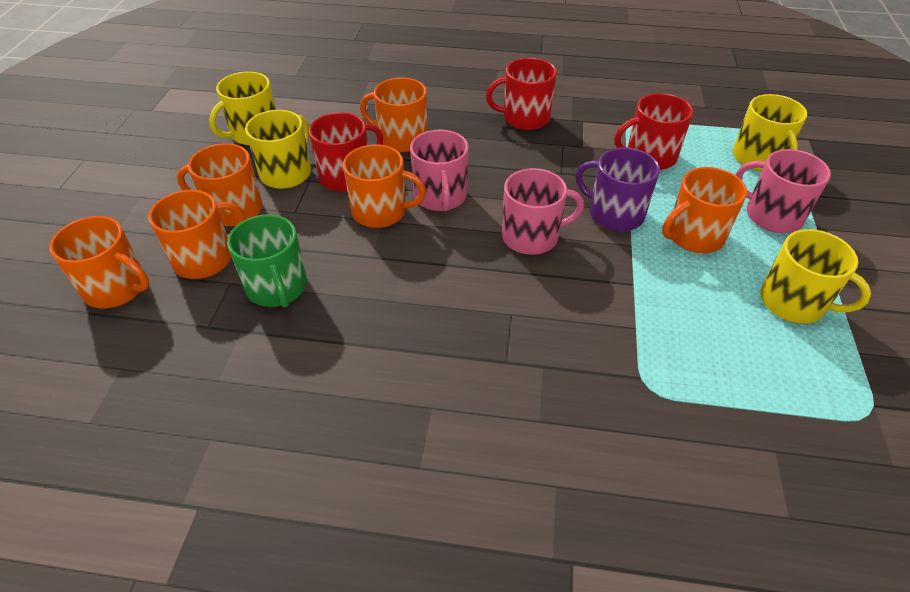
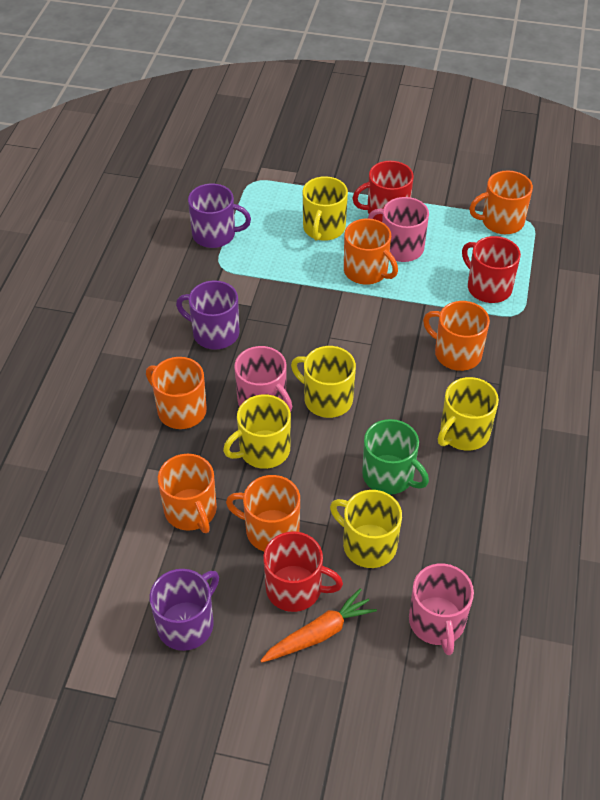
orange carrot: none = 0 -> [260,588,377,663] = 1
purple mug: [575,147,660,231] = 1 -> [150,569,219,651] [176,281,239,350] [188,184,251,248] = 3
yellow mug: [209,72,276,146] [245,110,311,189] [733,94,807,171] [760,229,871,324] = 4 -> [223,394,291,469] [291,346,356,418] [303,176,348,241] [330,490,402,568] [438,377,499,451] = 5

